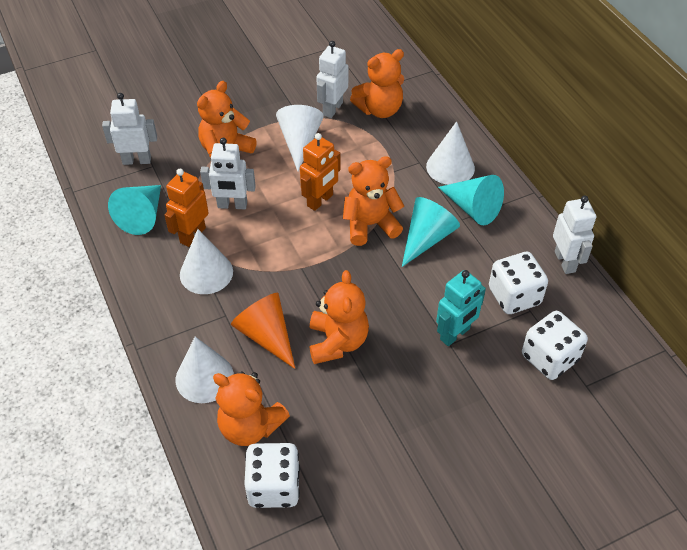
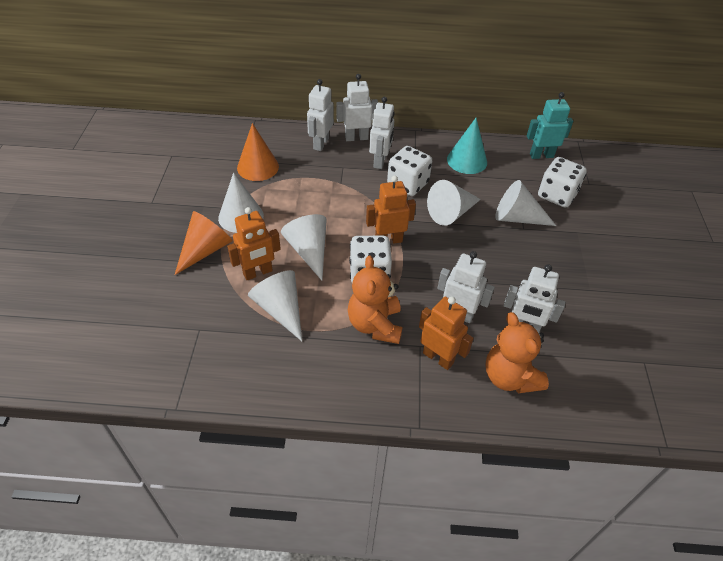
orange cone: [231,293,295,369] = 1 -> [175,211,233,275] [237,123,279,181] = 2
orange robot: [164,169,209,247] [300,133,340,211] = 2 -> [227,207,281,280] [366,176,416,243] [419,297,474,370] = 3
orange teddy bear: [197,81,257,158] [213,372,290,446] [309,270,369,364] [343,156,404,246] [350,49,404,118] = 5 -> [348,256,403,344] [485,312,549,393] = 2
turquoise cone: [108,185,161,235] [402,197,460,267] [438,175,504,225] = 3 -> [447,118,487,174] = 1
white cone: [176,337,234,403] [180,229,233,294] [276,105,324,171] [426,121,475,185] = 4 -> [218,172,264,233] [248,270,302,341] [281,214,327,281] [427,180,481,226] [495,180,556,226] = 5
white robot: [102,93,157,165] [200,138,256,209] [316,41,348,118] [553,196,596,274] = 4 -> [307,79,334,151] [336,74,378,141] [369,97,395,169] [437,251,495,323] [504,264,566,333] = 5

